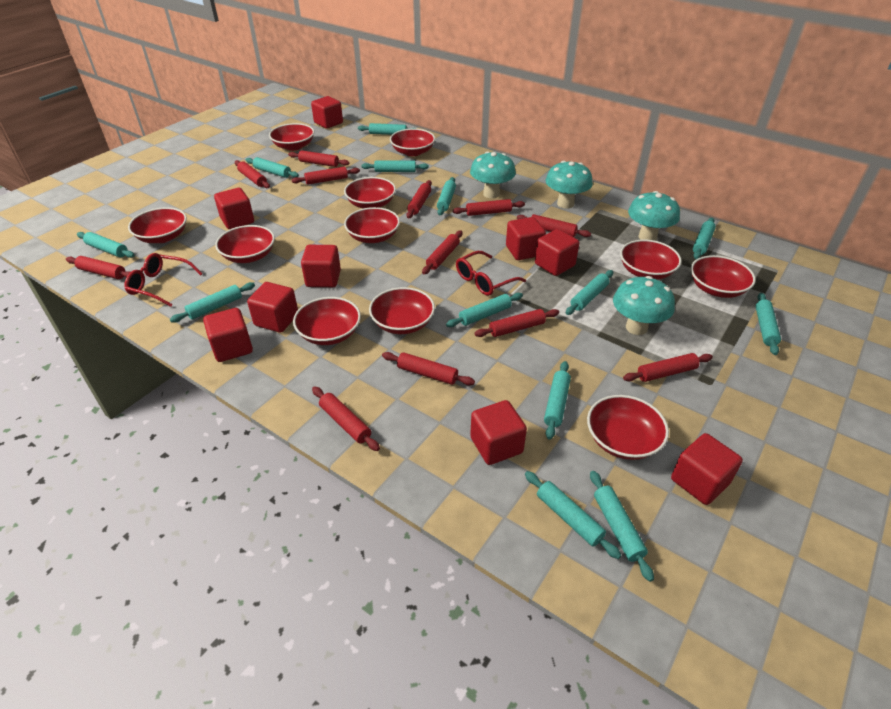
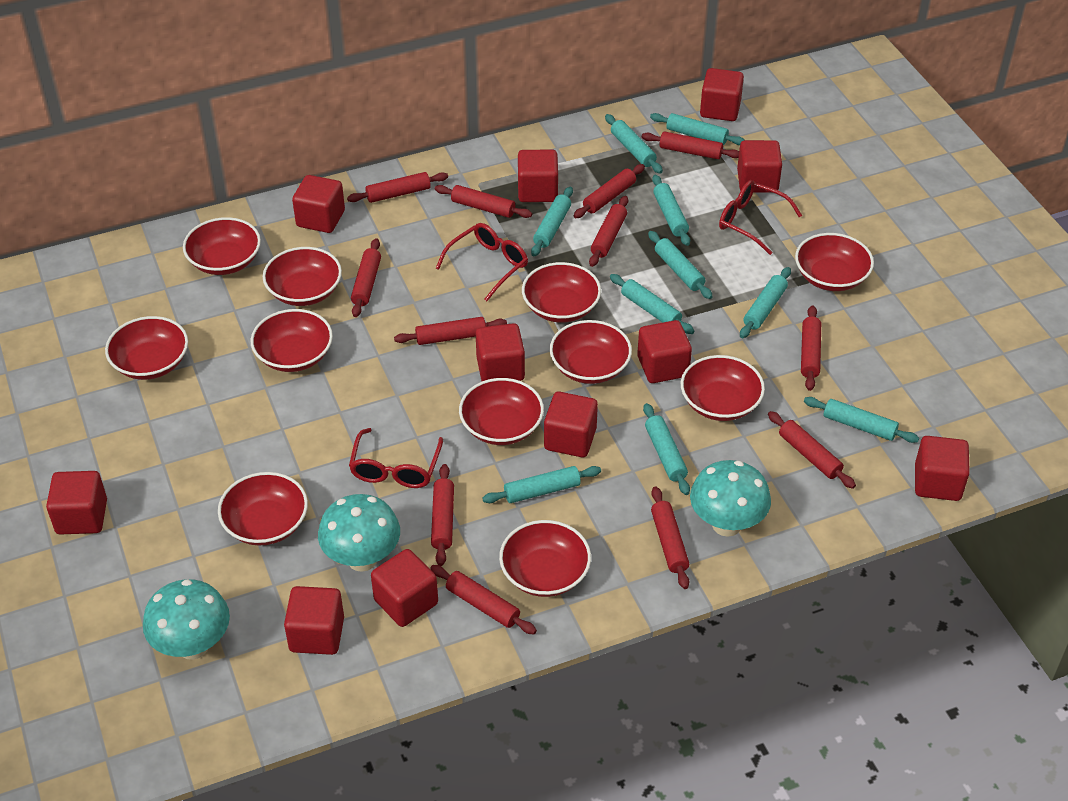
red cube: [203,308,253,362] [214,188,254,229] [247,282,298,333] [301,245,341,287] [311,96,343,129] [470,400,527,465] [506,217,546,260] [535,229,579,276] [671,433,743,505] = 9 -> [46,471,107,534] [284,586,344,655] [292,175,345,233] [371,549,438,627] [476,323,525,381] [518,149,558,202] [544,392,598,457] [637,320,692,383] [700,68,744,121] [737,140,782,193] [915,436,970,501] = 11
red glasses: [125,253,203,307] [456,251,526,296] = 2 -> [349,428,443,488] [436,223,528,301] [719,180,802,255] = 3
turquoise mushroom: [470,152,516,199] [546,161,593,209] [613,276,675,335] [628,191,680,241] = 4 -> [143,579,230,660] [318,494,400,572] [690,460,771,537] = 3
turquoise rolling pin: [77,232,135,258] [170,282,255,323] [245,157,299,178] [358,123,417,135] [362,160,429,172] [437,177,456,215] [446,293,523,327] [525,471,622,559] [544,361,571,440] [566,270,613,315] [590,471,654,582] [693,218,716,259] [756,293,781,355] = 13 -> [482,466,601,503] [531,187,573,256] [605,114,663,174] [610,274,694,334] [643,403,690,495] [648,231,713,299] [650,113,744,145] [652,175,690,246] [740,267,791,338] [804,397,919,443] = 10

